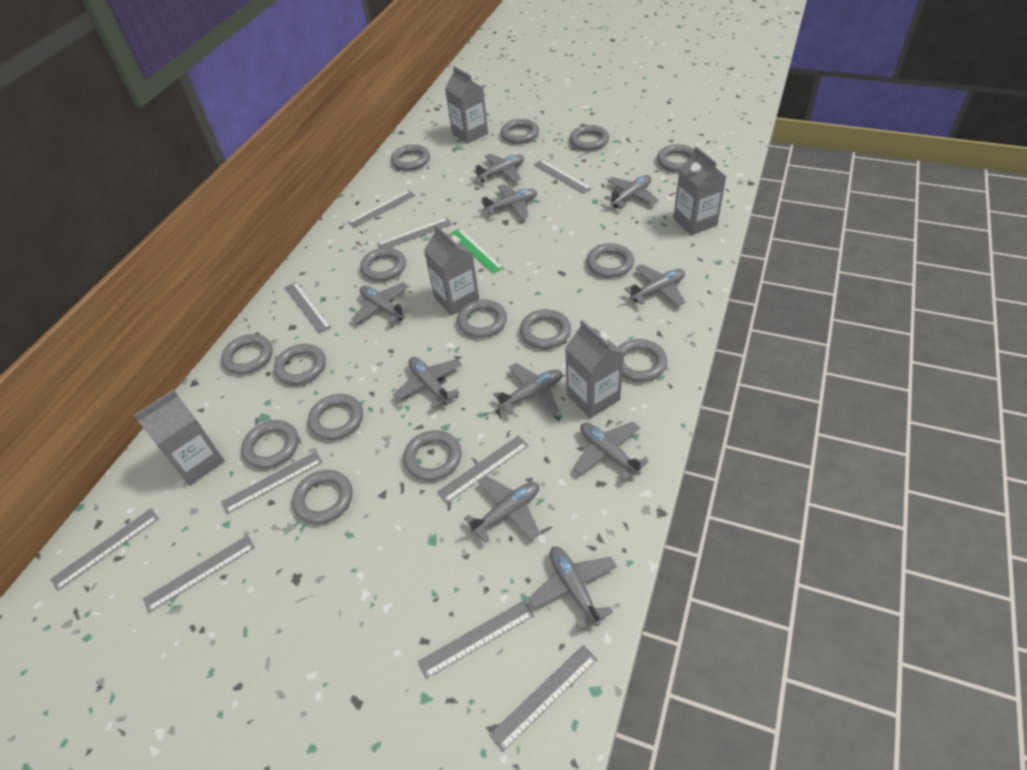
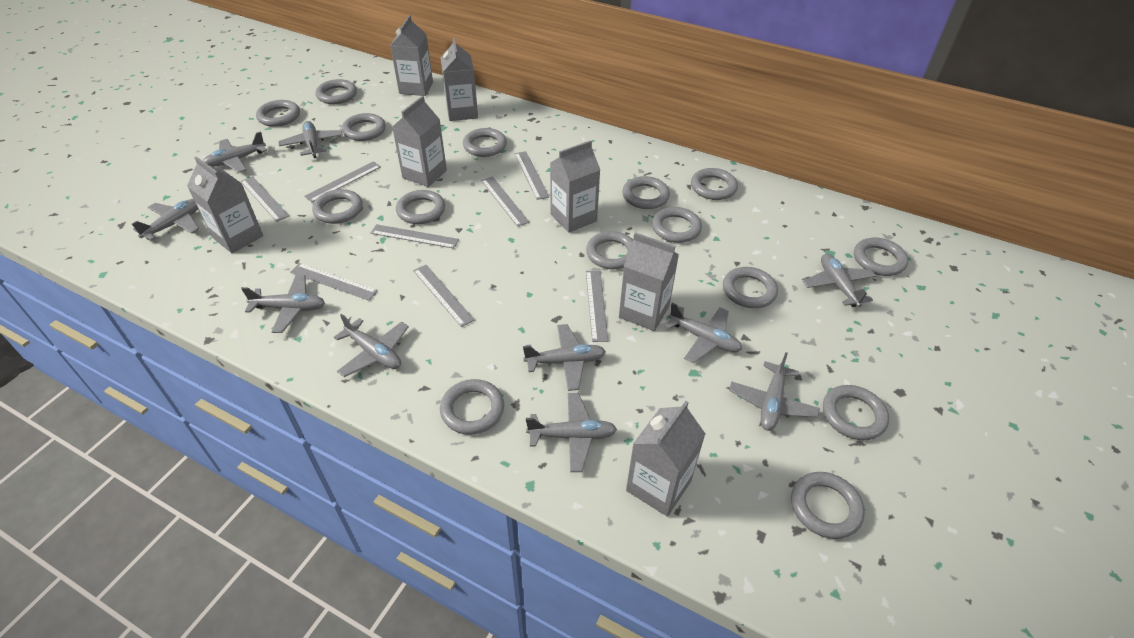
green ruler: [450,229,503,274] = 1 -> none = 0
grey carton: [133,390,224,485] [424,225,479,315] [445,66,488,144] [565,320,624,418] [674,146,727,235] = 5 -> [187,157,263,253] [390,15,433,96] [392,96,447,187] [440,38,478,121] [550,140,600,233] [619,232,679,331] [626,401,705,517] = 7
grey ruler: [50,508,159,591] [143,535,255,613] [221,451,322,514] [285,282,331,333] [348,190,415,228] [377,218,452,248] [418,600,534,679] [437,435,528,503] [489,645,597,752] [534,160,592,194] = 10 -> [240,176,289,222] [290,263,378,301] [304,161,381,202] [371,224,459,249] [413,265,475,327] [481,176,530,227] [514,151,549,200] [586,270,608,342] = 8

